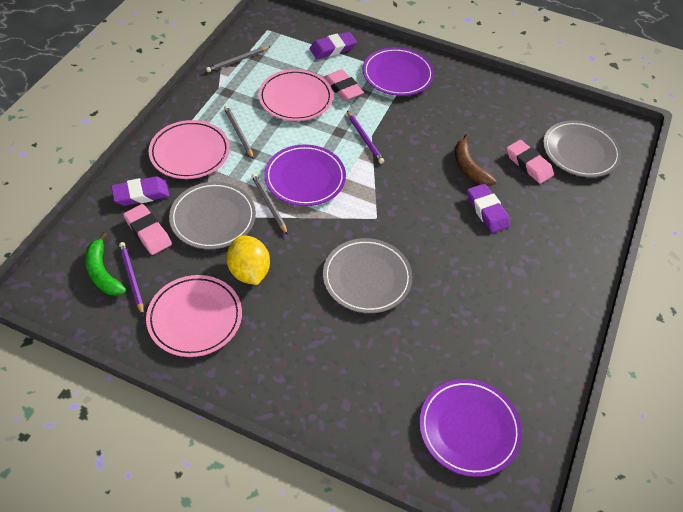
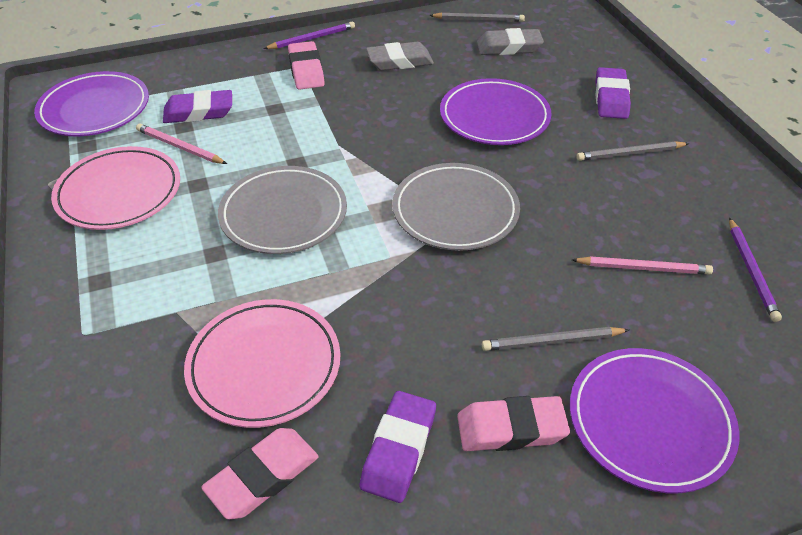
brown banana: [455,134,497,186] = 1 -> none = 0
green banana: [85,232,126,296] = 1 -> none = 0
grey eraser: none = 0 -> [366,42,434,71] [477,28,544,55] = 2
grey plate: [169,182,256,249] [323,238,412,313] [543,120,621,177] = 3 -> [218,166,347,254] [392,163,520,251] = 2
pink pencil: none = 0 -> [136,124,227,164] [572,256,713,275] = 2
pink plate: [146,275,242,357] [149,120,230,179] [258,69,333,121] = 3 -> [51,146,180,230] [184,299,340,428] = 2
yellow lemon: [226,235,270,285] = 1 -> none = 0

